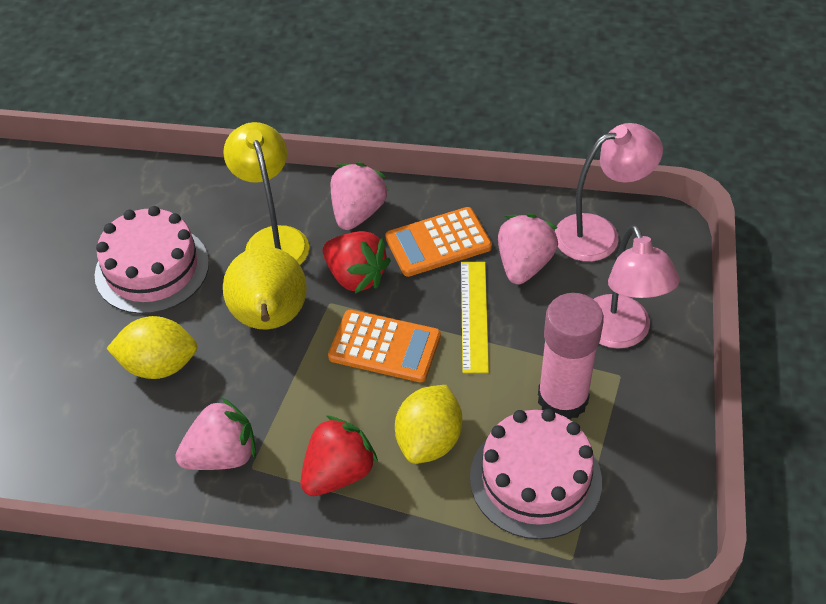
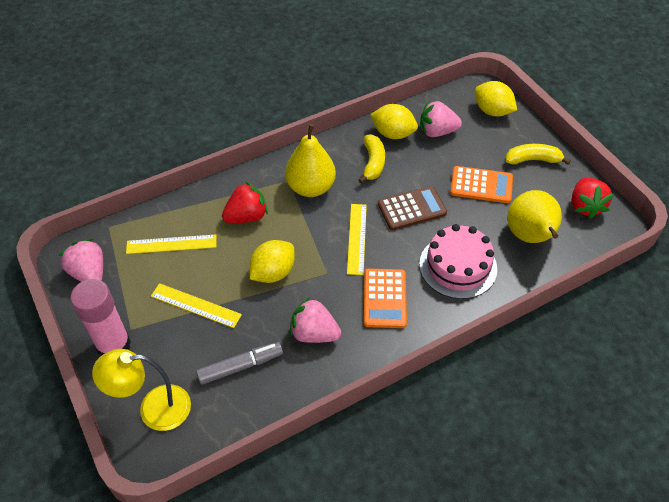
brown calculator: none = 0 -> [378,186,447,230] = 1
grey marker: none = 0 -> [196,342,283,385] = 1
pink cake: [95,206,209,314] [470,409,602,539] = 2 -> [419,224,497,299] = 1
pink lamp: [555,123,663,262] [594,225,680,349] = 2 -> none = 0
yellow banana: none = 0 -> [359,134,385,183] [506,144,571,165] = 2
yellow lemon: [106,316,197,379] [395,385,462,464] = 2 -> [250,240,295,283] [370,104,418,139] [475,81,517,117] = 3
yellow pear: [223,246,307,330] = 1 -> [285,124,336,197] [507,190,562,243] = 2
yellow ruler: [461,262,489,373] = 1 -> [126,234,216,254] [151,283,242,328] [347,204,367,275] = 3

